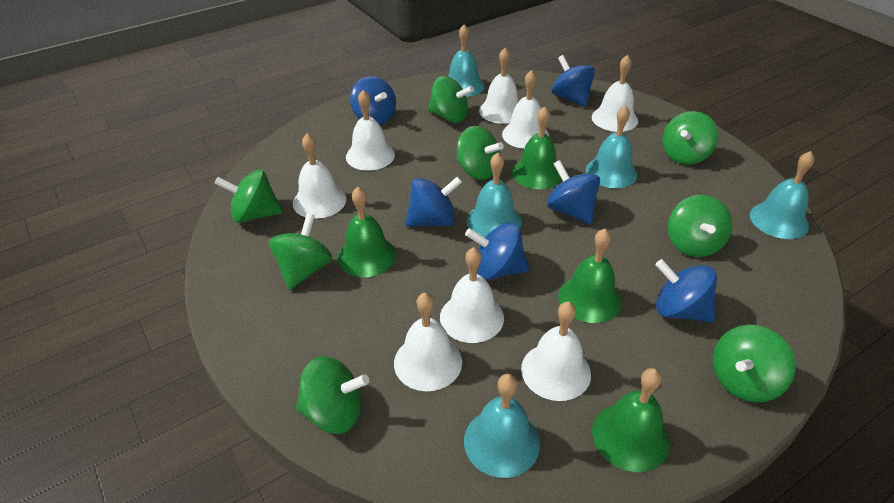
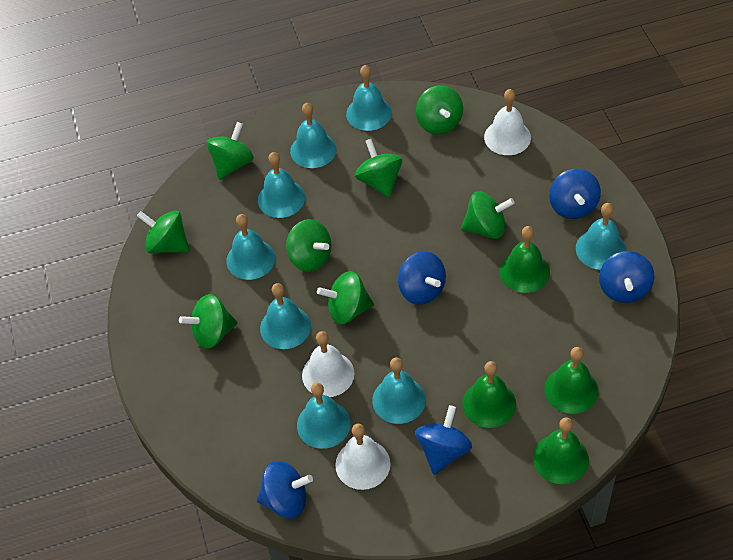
blue spinning top: [350,76,396,125] [405,176,462,226] [465,223,529,280] [547,160,600,224] [552,55,595,107] [655,259,717,323] = 6 -> [257,461,313,518] [398,252,446,305] [415,405,472,475] [549,169,601,219] [599,251,654,303] = 5
turquoise bell: [448,24,485,97] [464,374,540,478] [466,153,522,238] [586,105,637,188] [750,151,815,239] = 5 -> [226,214,275,280] [258,152,305,218] [260,283,311,349] [290,103,337,168] [297,383,351,449] [346,65,392,131] [372,357,426,424] [576,203,626,270] = 8
white bell: [293,133,346,219] [346,90,395,171] [394,292,462,391] [440,247,504,343] [479,48,518,124] [502,70,549,149] [521,301,591,401] [592,55,638,132] = 8 -> [302,331,355,397] [335,424,390,490] [484,89,531,155] = 3

